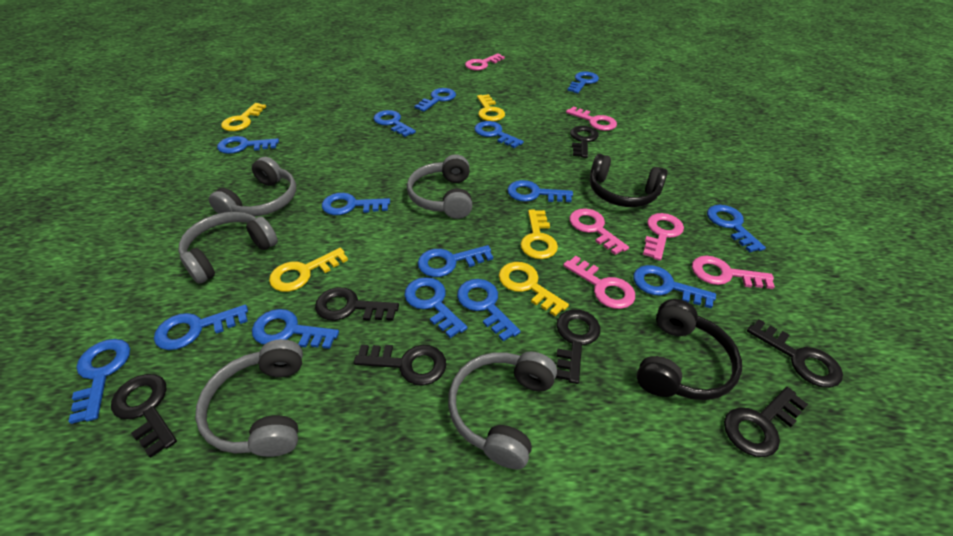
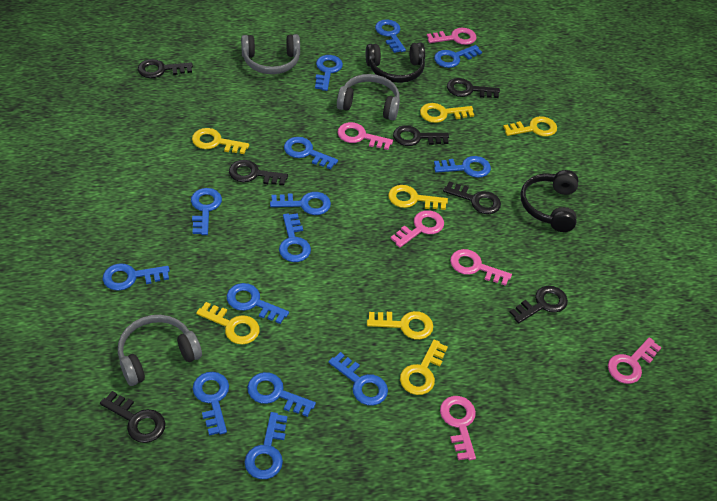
blue key: [68,339,130,424] [154,305,248,350] [217,136,279,154] [252,309,339,349] [322,193,390,215] [373,110,416,137] [404,277,467,338] [414,88,456,112] [418,245,493,277] [457,279,521,341] [474,121,524,148] [507,180,573,202] [567,71,599,93] [633,265,716,309] [707,205,766,253] = 15 -> [103,263,170,291] [191,188,222,235] [193,372,229,436] [227,283,289,324] [245,412,288,479] [247,372,316,417] [270,192,331,215] [279,213,311,262] [284,137,338,169] [315,55,343,91] [328,352,388,406] [375,19,406,53] [434,45,482,68] [434,156,491,178] = 14
grey headphones: [179,212,278,284] [195,339,303,457] [209,157,296,216] [407,154,472,219] [448,351,557,470] = 5 -> [118,315,202,386] [241,34,300,74] [337,74,400,120] = 3
yellow key: [221,103,266,131] [269,248,348,292] [477,94,505,121] [499,262,569,316] [521,210,558,259] = 5 -> [192,128,249,154] [196,302,260,345] [367,311,433,340] [388,185,448,210] [400,339,448,395] [420,103,474,123] [503,116,557,137] = 7

